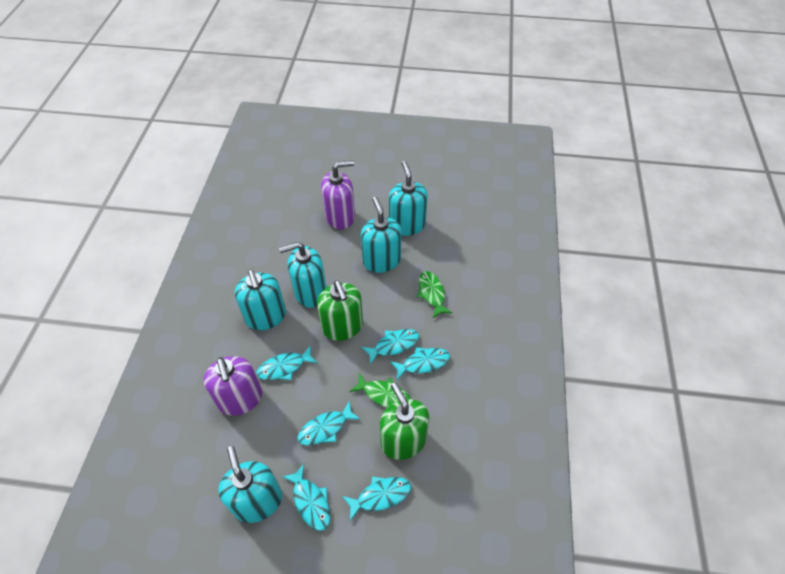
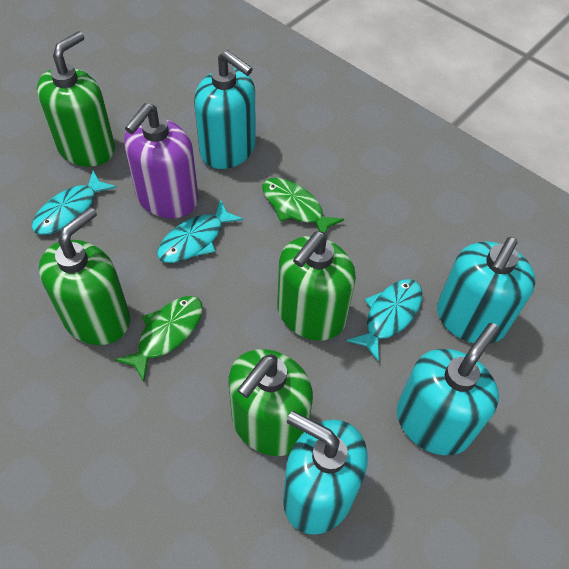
green soap dispenser: [317,280,363,341] [380,382,429,460] = 2 -> [37,31,115,167] [39,207,130,345] [229,349,313,456] [277,231,356,341] = 4
purple soap dispenser: [204,356,262,416] [321,160,355,229] = 2 -> [124,103,199,218] = 1
turquoise fish: [257,345,318,380] [282,464,330,531] [297,401,361,446] [342,476,411,521] [361,329,419,365] [390,347,450,380] = 6 -> [32,171,116,235] [157,200,243,263] [347,279,422,362] = 3
turquoise soap dispenser: [218,446,282,523] [235,269,286,330] [279,242,326,308] [361,197,402,273] [389,161,428,236] = 5 -> [194,50,256,169] [283,411,368,535] [397,323,499,455] [437,237,536,344] = 4

